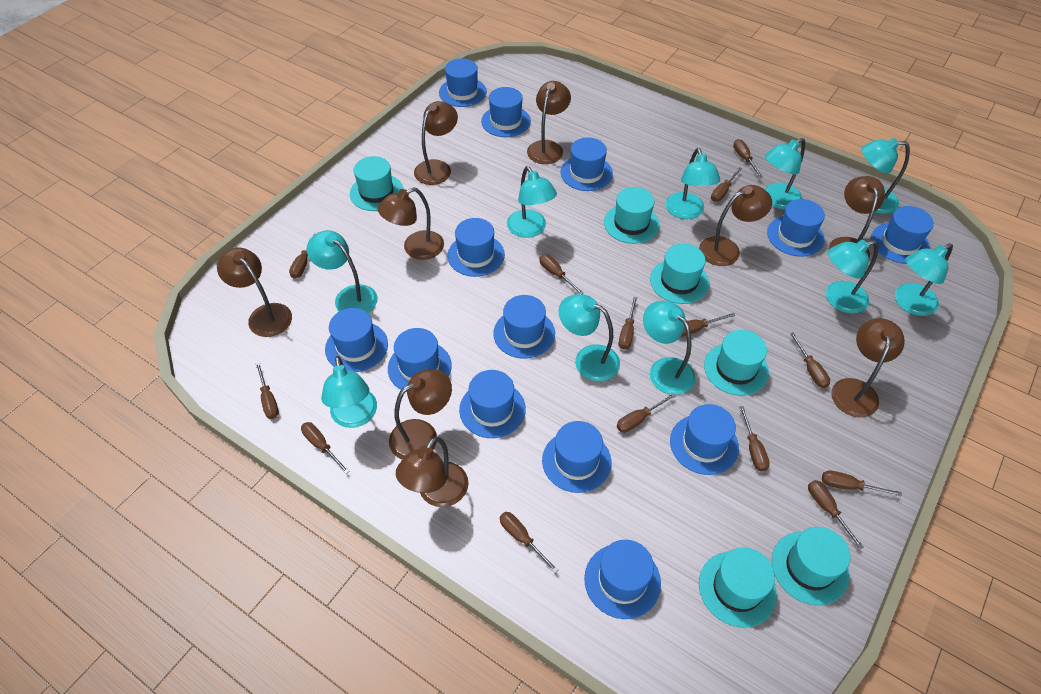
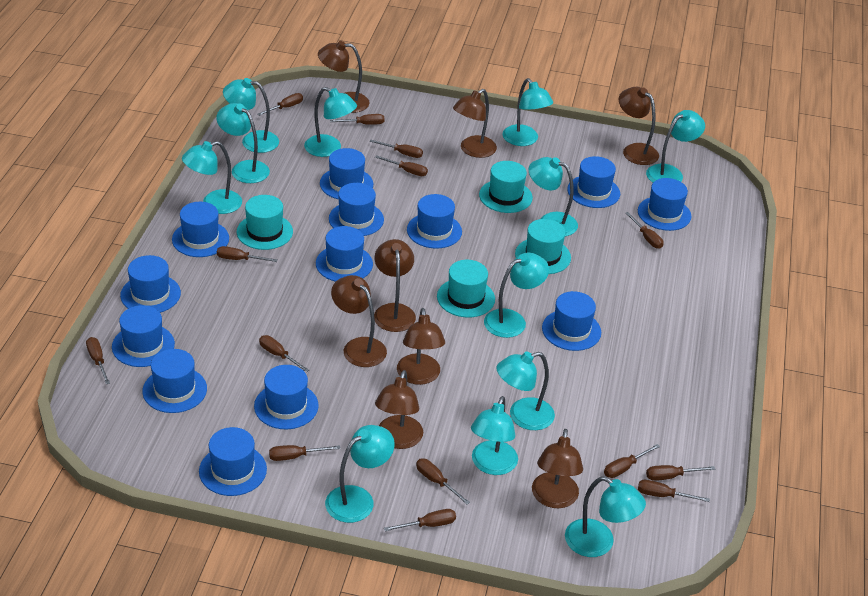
brown lamp: [217,247,292,337] [378,188,444,260] [389,369,452,459] [396,437,469,507] [414,101,458,185] [527,81,571,164] [699,185,772,266] [829,176,885,258] [831,318,905,417] = 9 -> [318,41,370,113] [331,275,387,367] [374,239,416,332] [375,370,423,449] [397,308,445,385] [453,89,497,158] [532,429,583,508] [619,87,659,165] = 8
turquoise hat: [350,156,403,211] [604,187,660,244] [650,243,709,304] [699,547,777,628] [704,330,769,396] [772,527,851,605] = 6 -> [237,195,293,250] [437,260,495,318] [479,161,533,213] [515,219,571,274] = 4
turquoise lamp: [307,230,378,313] [321,356,377,428] [507,166,557,238] [559,294,620,381] [643,301,695,395] [666,148,720,219] [765,138,805,209] [826,240,879,313] [862,138,910,214] [895,243,953,316] = 10 -> [182,141,242,214] [216,103,270,183] [223,78,279,153] [304,87,357,157] [325,425,395,523] [471,396,518,475] [484,253,549,338] [496,352,555,430] [502,78,553,146] [528,157,578,236] [565,476,646,557] [646,110,705,182] = 12

